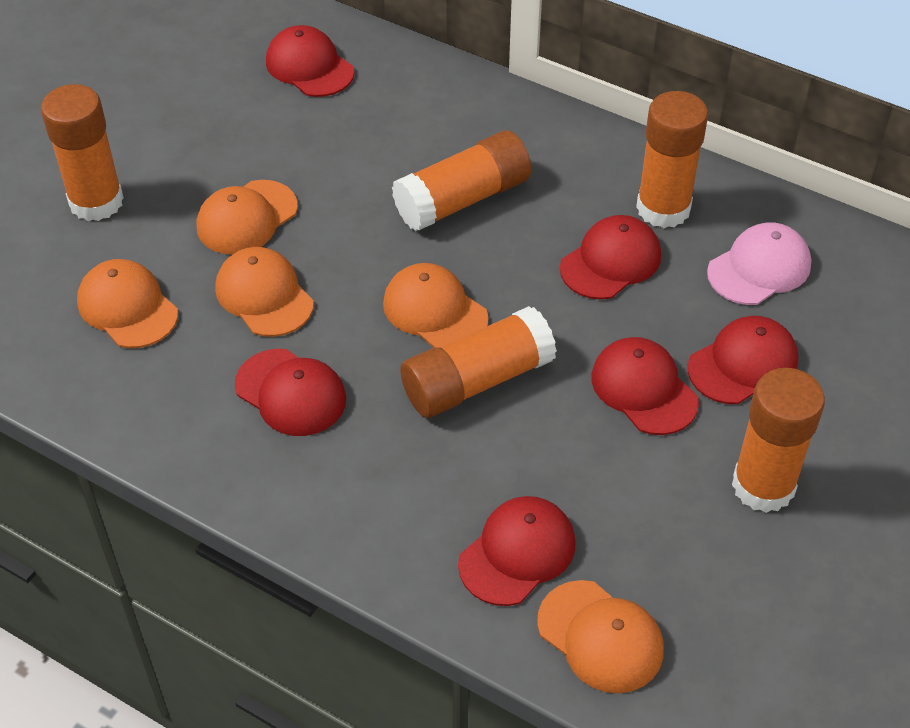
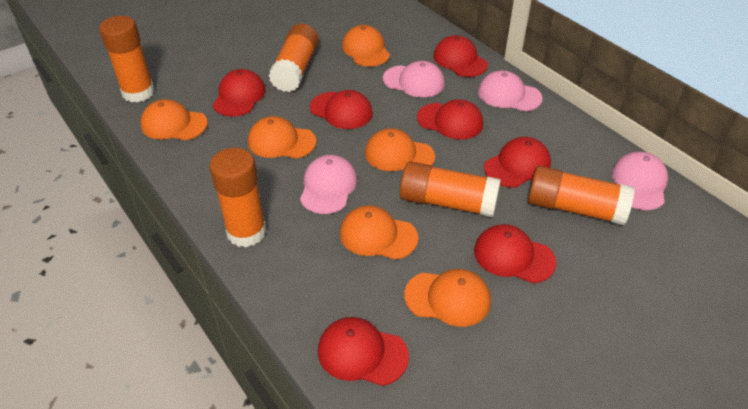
orange cap: [77,259,178,348] [197,180,298,255] [215,247,314,337] [383,263,488,347] [537,580,664,693] = 5 -> [140,99,208,140] [248,116,317,158] [340,205,418,260] [342,25,390,67] [365,128,435,171] [404,269,491,327] = 6
pink cap: [707,222,811,305] = 1 -> [300,155,357,214] [383,61,445,97] [478,70,543,111] [612,151,668,210] = 4
red cap: [235,349,346,436] [266,25,355,97] [458,496,576,606] [560,215,661,300] [591,337,699,435] [688,316,798,404] = 6 -> [213,69,266,117] [310,90,373,129] [318,317,409,386] [417,99,483,139] [433,35,488,77] [474,224,556,283] [484,137,551,188] = 7

